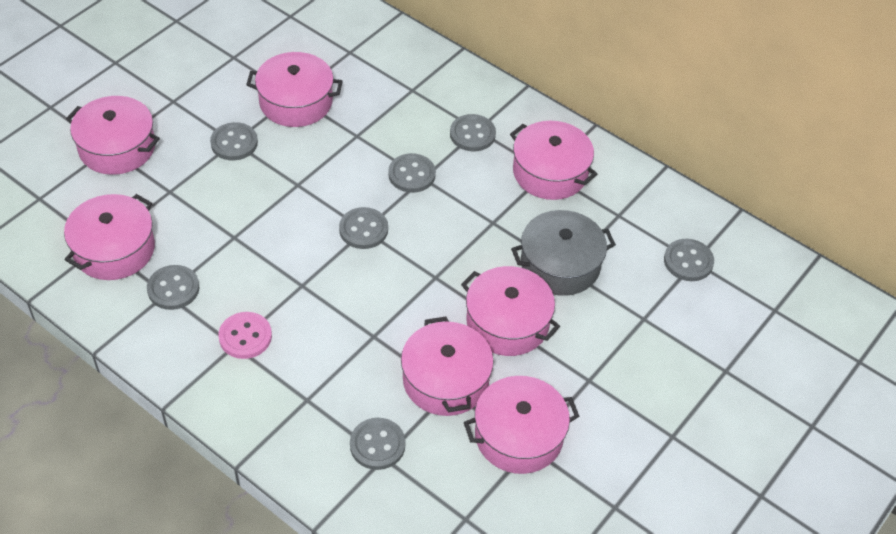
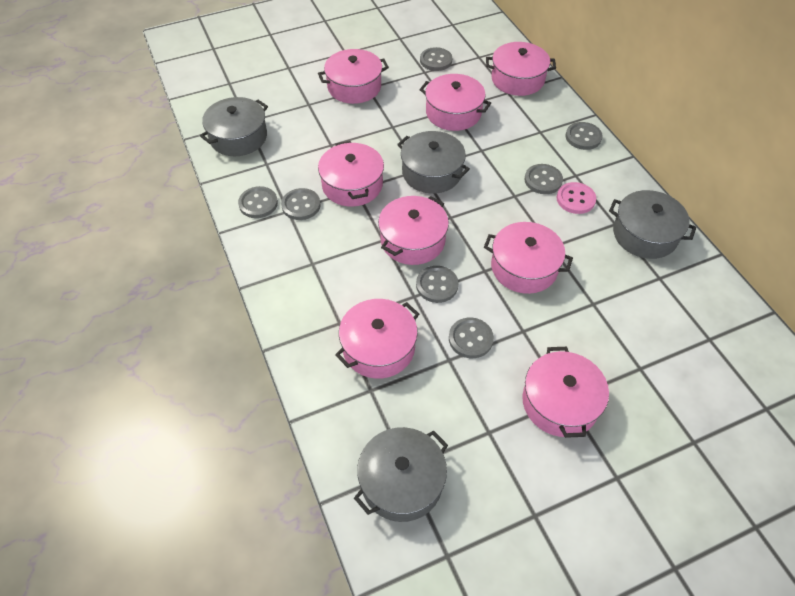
grey pot: [511,210,616,296] = 1 -> [200,97,268,156] [354,427,448,522] [397,131,470,194] [609,190,696,259] = 4
pink pot: [64,194,155,280] [66,96,160,175] [246,52,343,127] [401,317,494,416] [461,266,560,356] [464,376,579,474] [510,121,597,200] = 7 -> [318,49,389,104] [318,141,384,207] [335,299,419,379] [378,196,449,265] [420,74,491,131] [484,222,573,294] [486,42,556,96] [522,347,609,438] = 8

